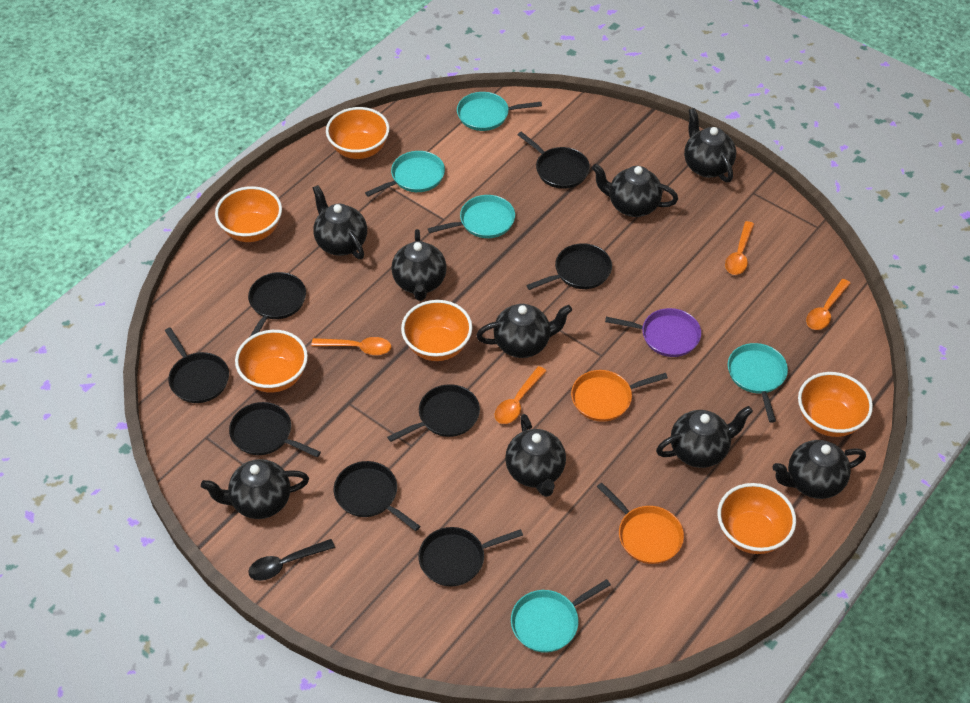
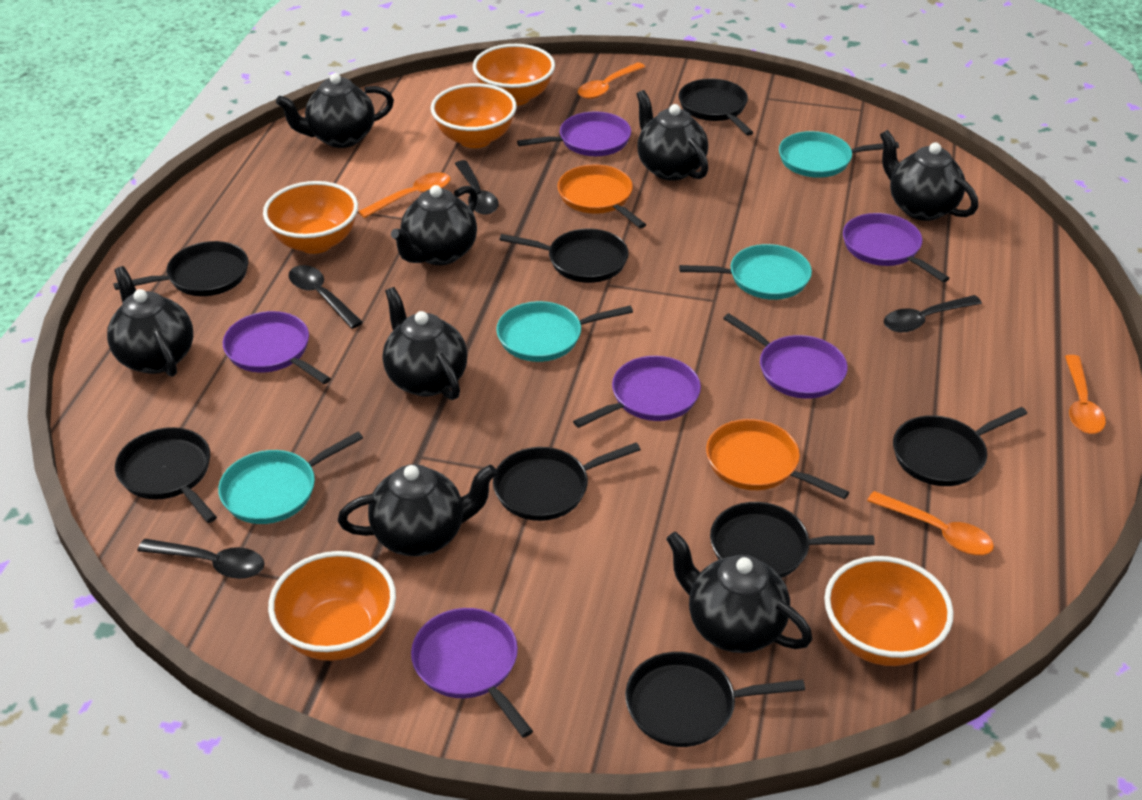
black spoon: [248,539,335,581] = 1 -> [137,539,265,579] [289,265,363,329] [455,160,499,215] [884,295,982,332] = 4
black teapot: [201,459,309,519] [313,185,367,259] [391,229,447,301] [476,304,572,358] [505,414,566,497] [592,164,678,217] [656,406,753,468] [684,108,736,183] [772,440,866,499] = 9 -> [107,266,193,377] [276,73,394,148] [338,464,497,556] [383,287,468,400] [391,185,478,265] [637,90,708,181] [666,532,812,653] [880,130,978,221] = 8
orange bowl: [215,186,282,242] [235,330,308,393] [326,107,390,159] [401,300,472,361] [718,483,796,554] [798,372,873,437] = 6 -> [263,181,358,254] [268,551,396,661] [431,83,517,148] [473,44,555,106] [824,556,953,666] = 5
purple pan: [605,308,701,357] = 1 -> [223,311,331,384] [411,608,533,738] [517,111,631,156] [573,356,701,428] [723,313,848,399] [843,213,949,282] = 6
turquoise pan: [365,151,445,197] [428,195,515,238] [457,92,542,131] [511,579,611,653] [728,343,788,423] = 5 -> [218,432,363,524] [496,301,633,362] [679,244,812,300] [779,131,899,178] = 4

